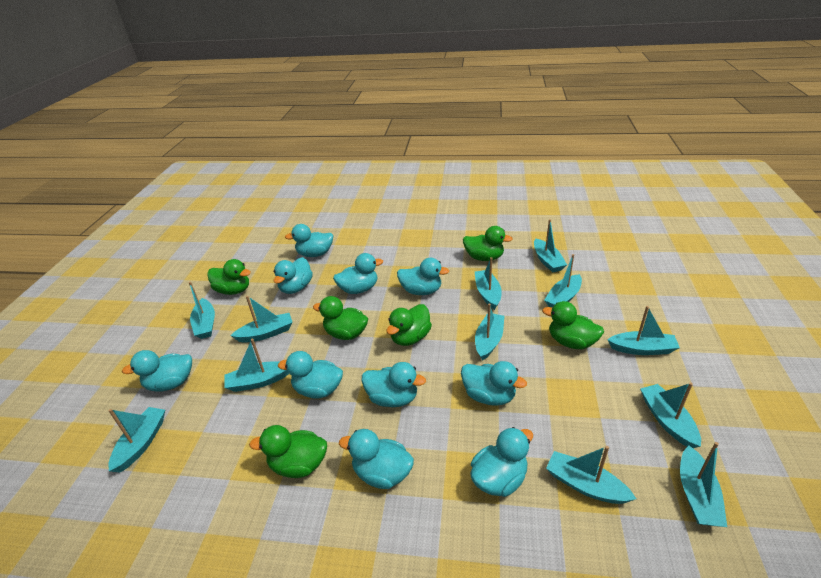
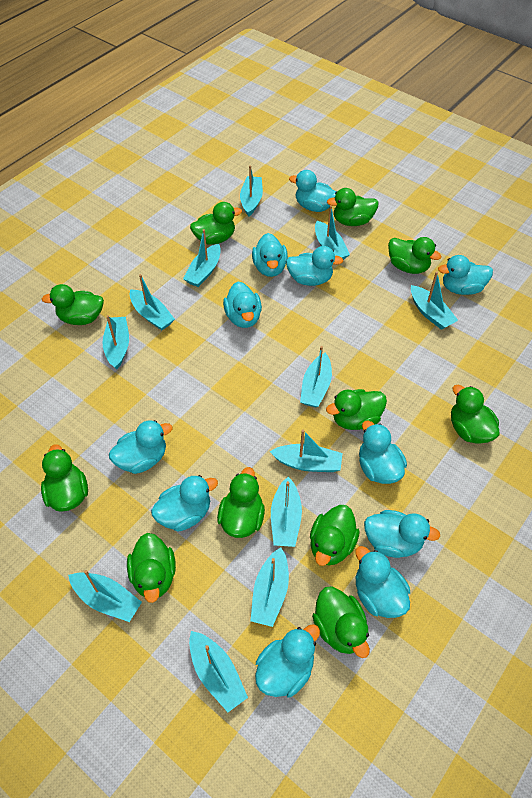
green duck: [207,259,251,295] [249,425,327,478] [313,296,368,340] [386,304,432,346] [463,226,512,261] [542,301,604,349] = 6 -> [41,444,88,512] [42,284,104,325] [127,533,176,603] [190,202,242,245] [217,467,265,538] [310,505,360,566] [312,586,370,658] [326,389,387,430] [327,188,379,226] [388,237,441,274] [451,385,499,444] = 11
turquoise duck: [122,350,192,392] [273,257,313,294] [278,351,343,399] [285,224,333,257] [333,253,383,294] [339,429,414,489] [361,362,426,407] [397,258,449,295] [461,361,527,406] [470,427,533,497] = 10 -> [109,420,173,474] [151,475,218,532] [223,282,262,328] [252,233,288,277] [255,624,320,698] [286,246,344,286] [289,170,336,212] [355,546,410,618] [359,420,407,484] [364,510,440,558] [438,255,493,295] = 11

